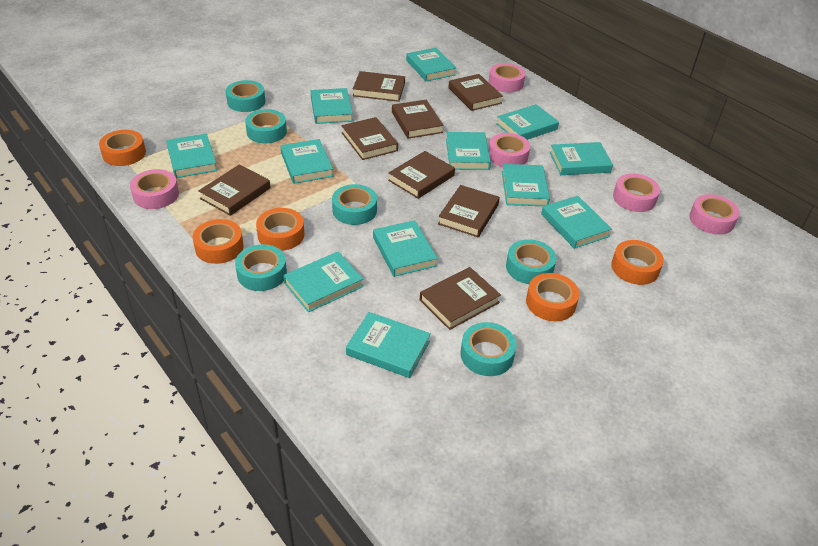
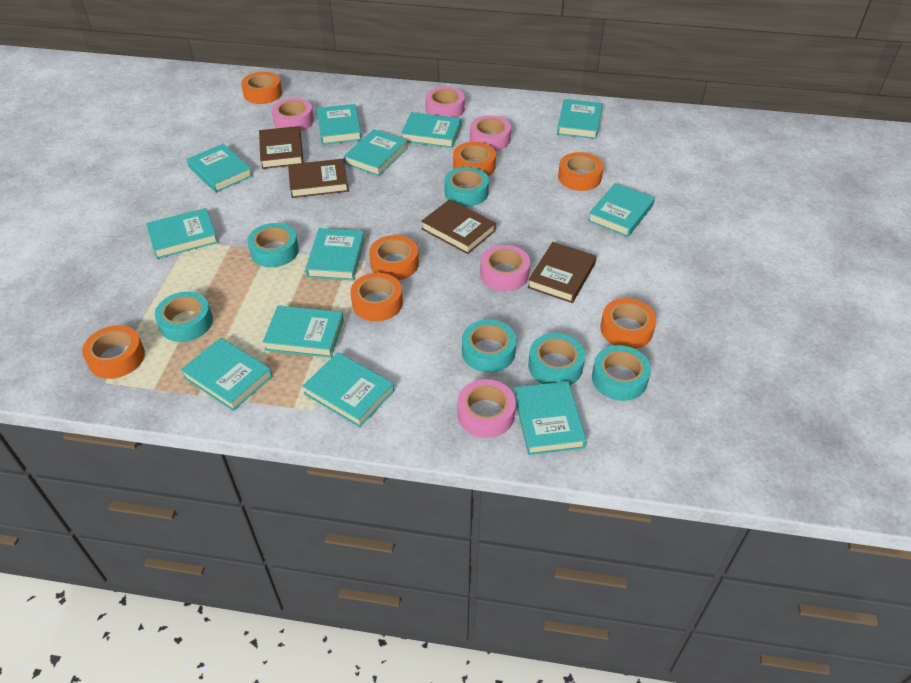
brown book: [198,164,271,216] [341,117,398,160] [353,71,405,102] [388,151,455,199] [392,100,444,139] [420,267,501,330] [438,185,500,237] [448,74,503,111] = 8 -> [259,126,304,169] [288,159,349,198] [421,199,496,254] [528,242,596,303] = 4
orange tape: [99,130,146,166] [193,219,244,264] [256,208,305,251] [526,273,580,321] [611,240,664,285] = 5 -> [82,325,145,379] [241,72,282,104] [350,273,403,321] [369,235,419,280] [453,142,496,176] [558,152,603,191] [600,298,657,349] = 7

